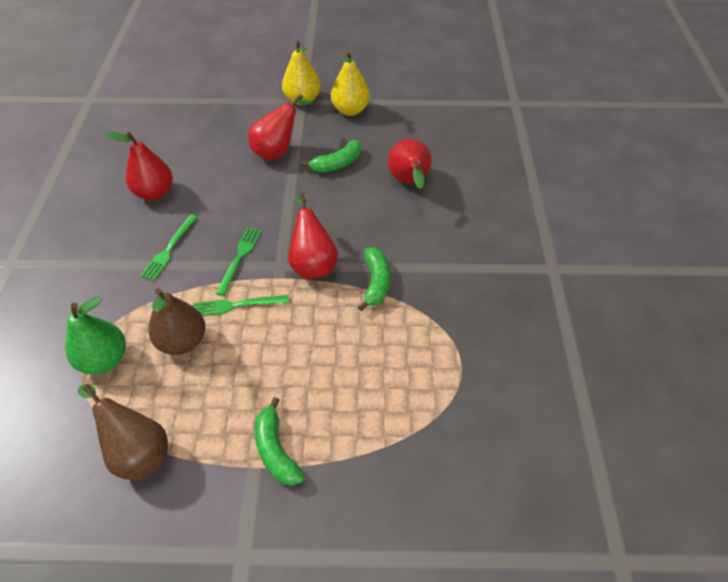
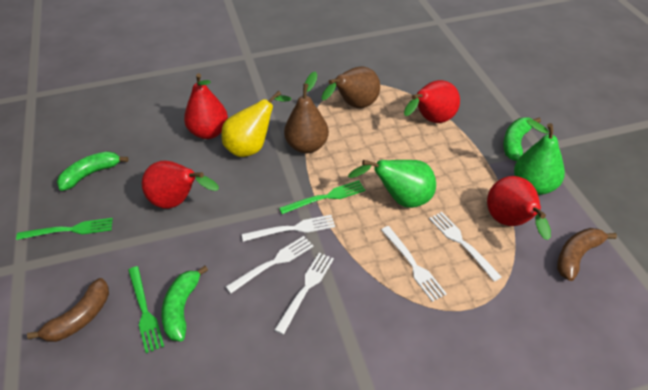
brown banana: none = 0 -> [27,278,109,342] [557,228,617,281] = 2
green pear: [65,297,126,374] = 1 -> [348,160,436,208] [514,119,565,195] = 2
white fork: none = 0 -> [226,236,314,293] [242,215,335,242] [274,253,334,335] [381,226,447,302] [429,212,502,282] = 5
yellow pear: [282,40,321,105] [331,51,370,116] = 2 -> [221,91,291,157] = 1

